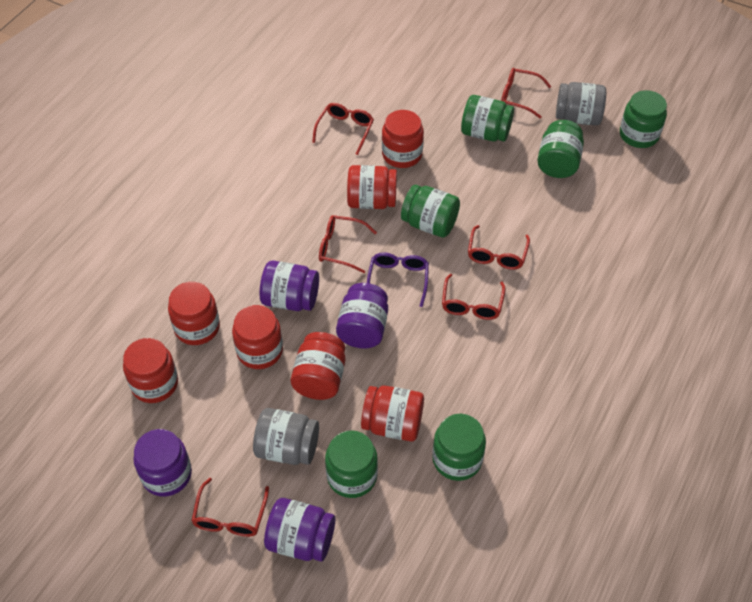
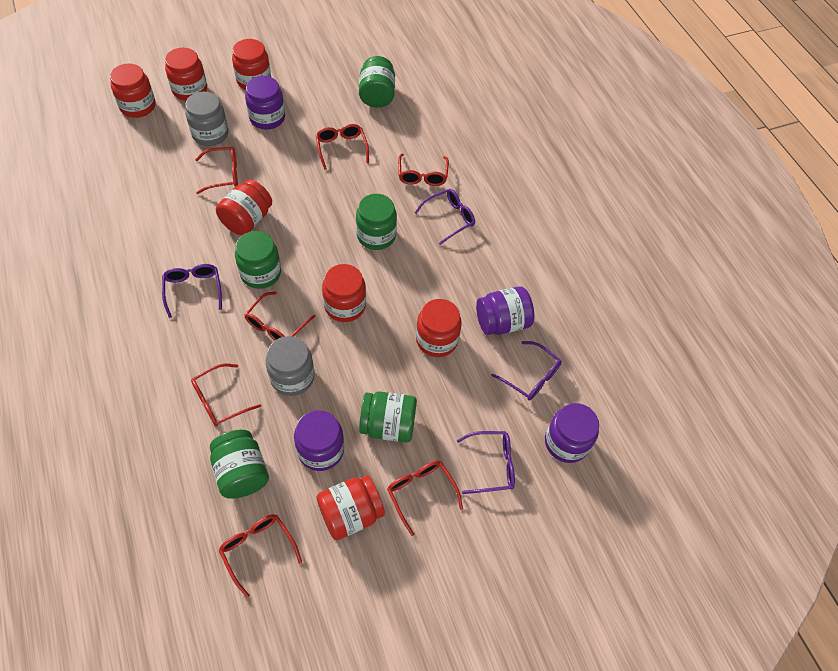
green jar: [325,430,378,498] [401,185,460,238] [432,414,486,481] [461,95,514,142] [538,120,584,178] [620,90,667,148] = 6 -> [210,430,269,499] [235,231,281,289] [356,194,397,250] [359,56,395,108] [359,391,417,443] = 5
purple glasses: [367,253,429,307] = 1 -> [162,264,222,318] [414,189,475,245] [457,431,515,494] [491,341,562,401] = 4
red glasses: [191,478,269,537] [312,103,374,155] [319,215,377,273] [442,274,505,320] [468,225,530,270] [501,68,551,118] = 6 -> [191,363,261,426] [195,147,238,194] [219,514,302,598] [244,291,315,340] [316,124,369,170] [387,461,463,536] [398,153,449,186] = 7

